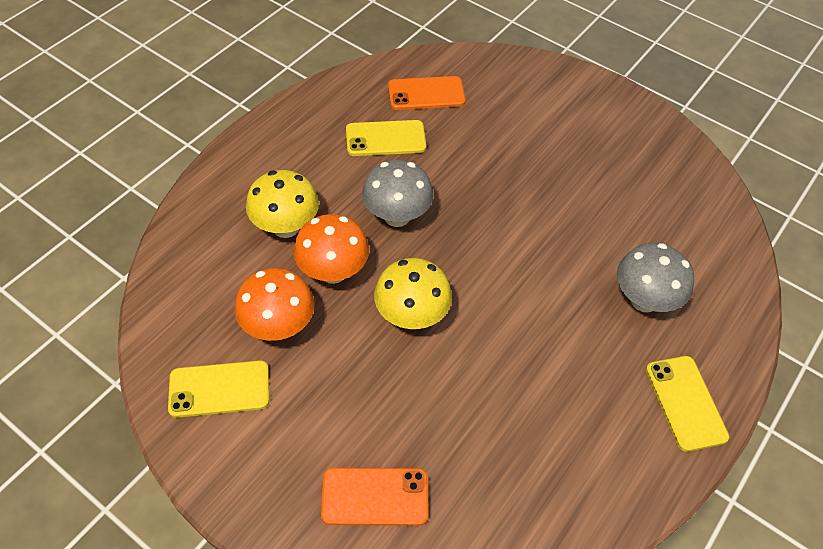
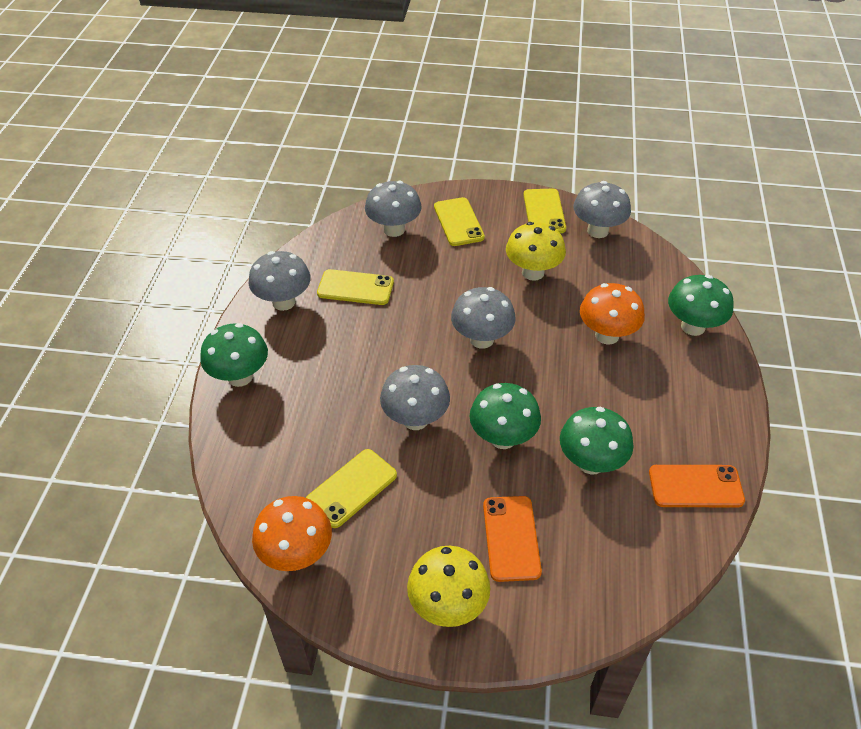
green mushroom: none = 0 -> [200,323,268,387] [470,383,541,449] [560,407,634,474] [668,275,734,336] = 4
grey mushroom: [362,160,433,227] [617,243,694,312] = 2 -> [249,251,311,311] [365,181,422,237] [380,365,450,430] [451,287,516,349] [573,181,631,238] = 5
yellow phone: [168,360,269,418] [346,120,426,156] [646,356,729,452] = 3 -> [306,449,397,528] [317,269,394,305] [434,197,485,246] [523,189,566,233] = 4

